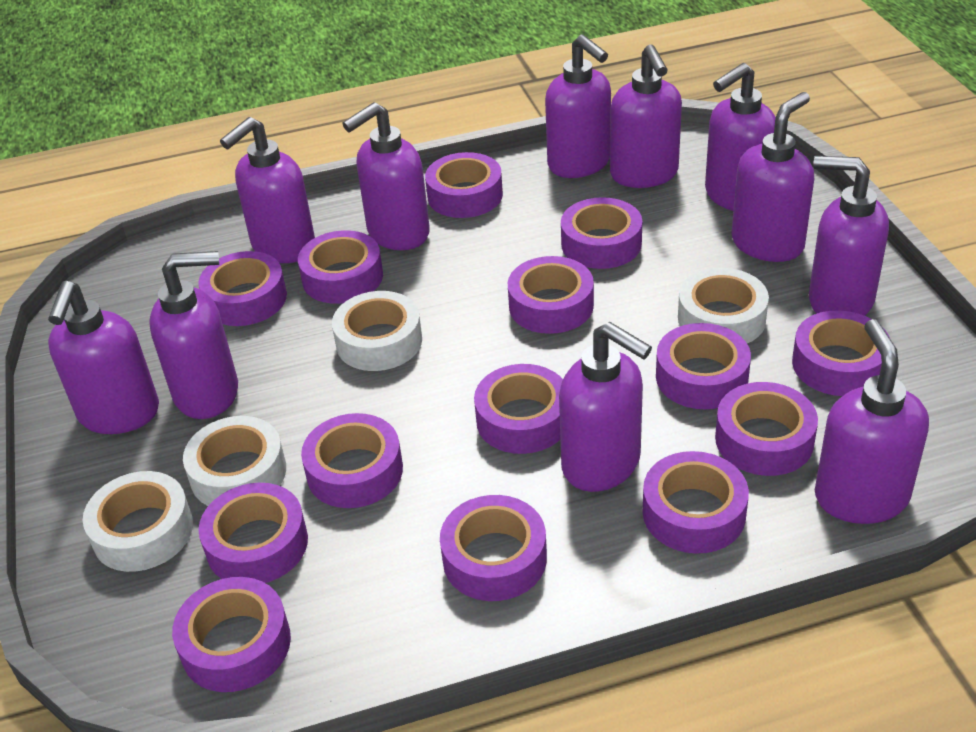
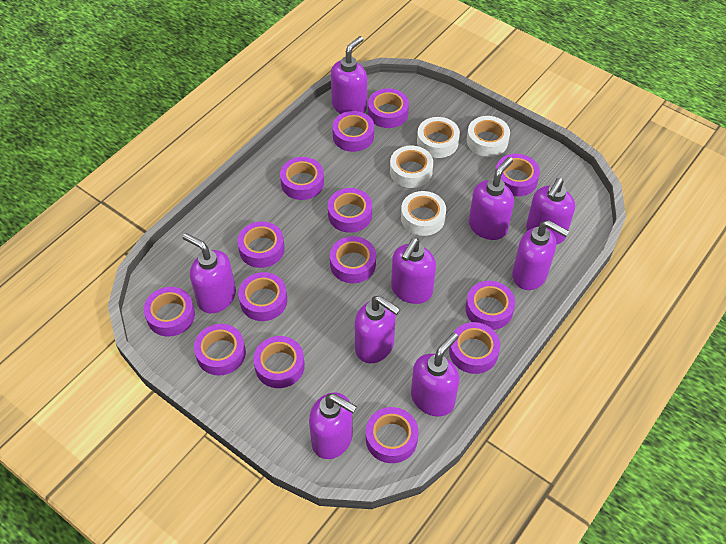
purple soap dispenser: [48,281,159,434] [149,251,238,419] [220,117,315,263] [342,102,430,250] [545,34,611,178] [559,322,652,492] [610,44,682,188] [705,63,775,211] [732,92,814,262] [809,156,889,316] [815,319,929,524] = 11 -> [182,233,236,313] [309,392,357,459] [331,36,367,114] [355,296,400,363] [391,238,436,304] [411,333,460,416] [469,157,514,240] [512,220,569,290] [526,178,575,245] = 9

